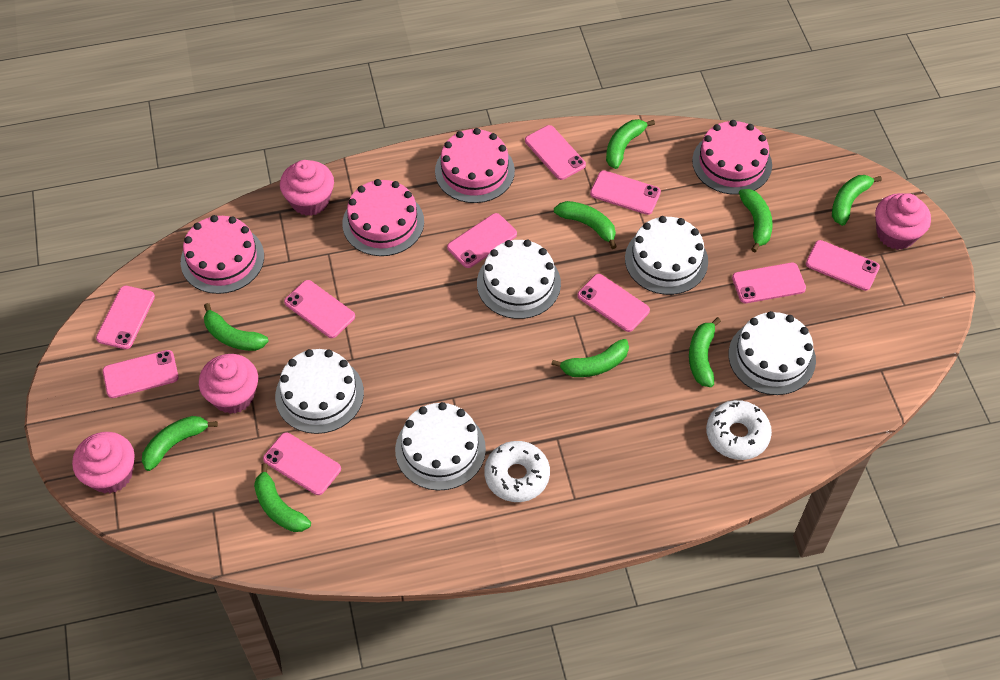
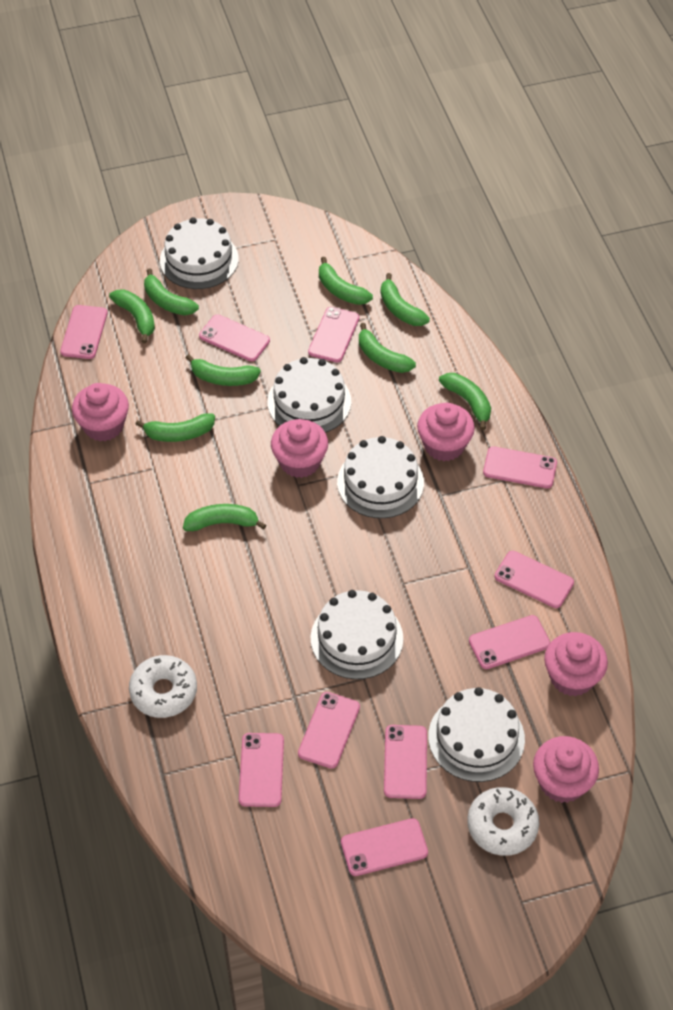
pink cake: [181,215,264,294] [342,179,424,256] [435,128,515,203] [692,120,772,195] = 4 -> none = 0
pink cupcake: [72,432,135,493] [199,354,258,414] [280,160,334,216] [875,193,931,250] = 4 -> [72,383,129,441] [271,419,328,478] [417,403,475,461] [533,736,599,803] [544,632,608,696] = 5

